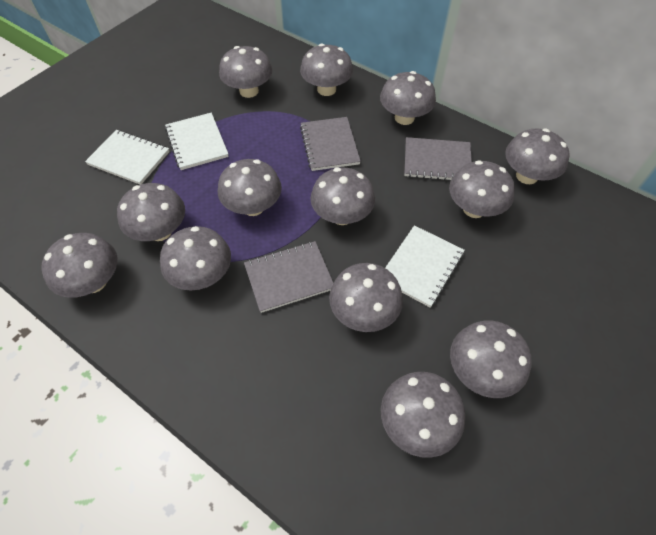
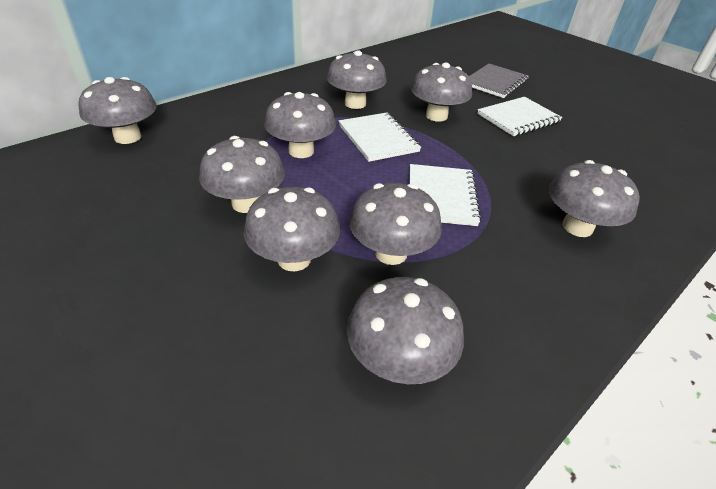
grey mushroom: [41,233,118,298] [117,183,185,241] [160,226,231,291] [218,159,282,216] [219,46,273,98] [300,43,353,96] [310,167,375,225] [329,263,403,332] [380,71,436,125] [381,372,465,458] [449,160,515,218] [450,321,532,398] [505,129,570,184] = 13 -> [79,77,157,144] [199,136,285,213] [244,187,340,271] [264,92,336,158] [327,50,386,109] [347,277,464,384] [349,183,442,265] [411,62,472,122] [549,160,640,237] = 9
grey notebook: [244,241,333,313] [300,117,361,171] [404,137,472,180] = 3 -> [469,64,529,98] = 1

